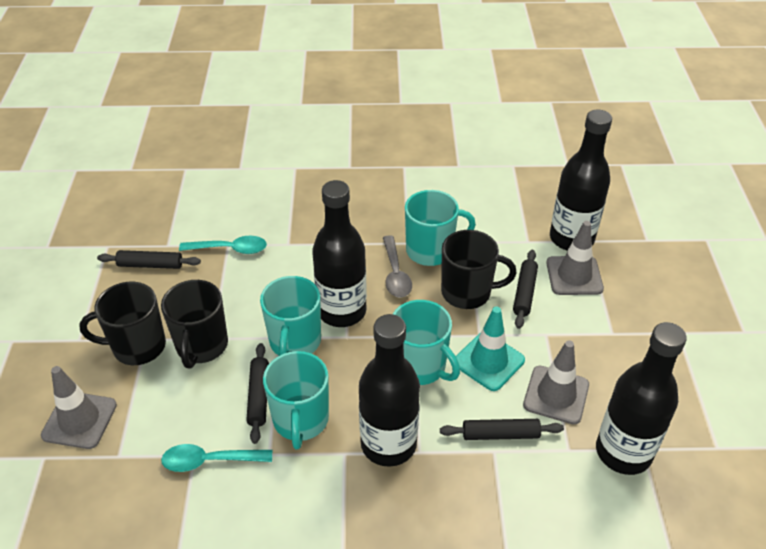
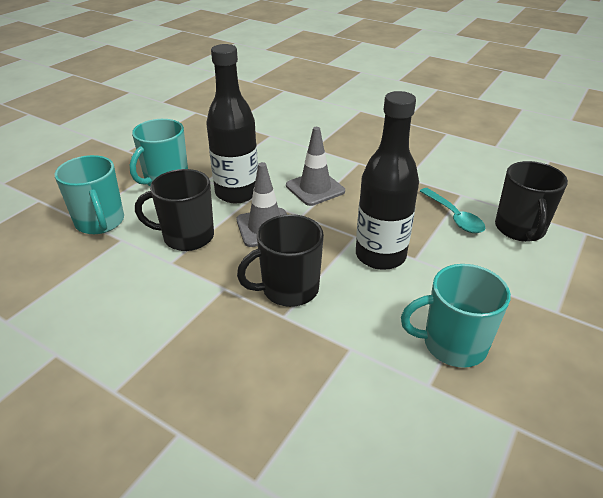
black bottle: [312,180,367,327] [359,314,420,467] [550,110,612,251] [596,322,687,475] = 4 -> [206,44,258,203] [356,91,419,270] = 2
black rolling pin: [97,250,201,269] [246,343,269,444] [440,419,564,440] [513,250,538,329] = 4 -> none = 0
grey spoon: [383,235,412,298] = 1 -> none = 0
grey traffic cone: [41,366,117,449] [523,340,589,425] [546,221,604,295] = 3 -> [237,162,287,247] [286,127,345,206] = 2
turquoise mug: [260,276,321,356] [263,351,329,449] [393,300,460,385] [405,190,476,266] = 4 -> [55,155,124,234] [130,119,188,186] [401,264,511,368] = 3
turquoise spoon: [161,444,272,472] [179,236,267,254] = 2 -> [420,188,485,233] = 1
turquoise traffic cone: [456,307,525,391] = 1 -> none = 0

